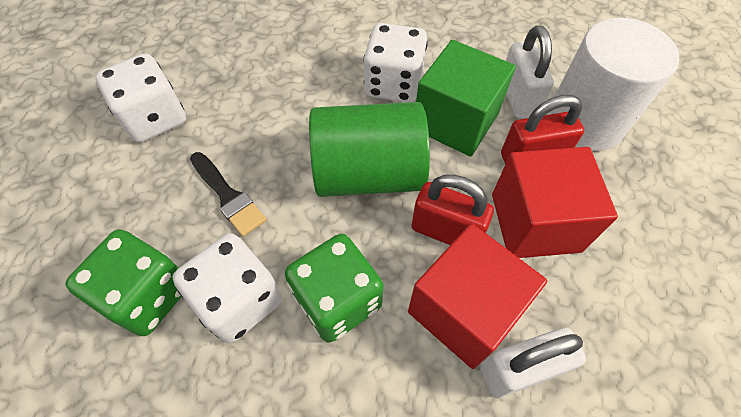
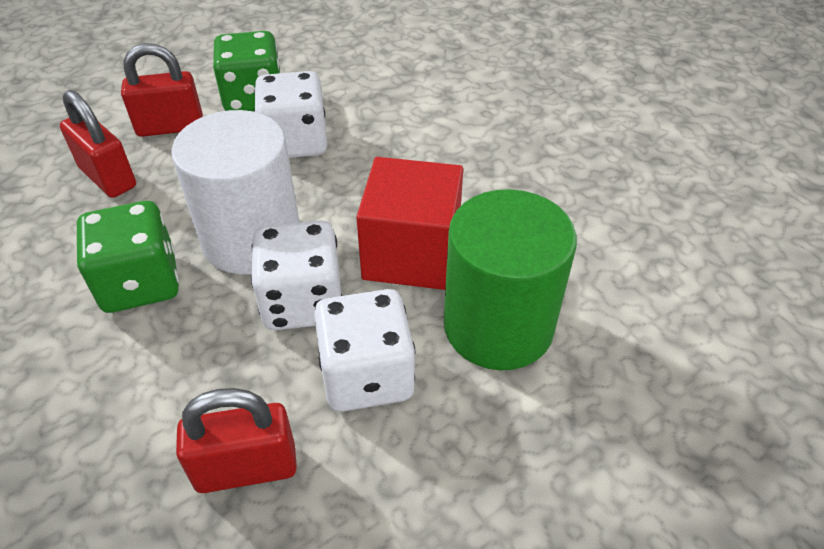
black brush: [190,152,266,237] = 1 -> none = 0
green cube: [416,40,516,157] = 1 -> none = 0
red cube: [408,224,547,369] [492,147,618,258] = 2 -> [356,157,463,290] = 1
red padlock: [411,174,494,245] [501,95,584,164] = 2 -> [60,90,136,198] [121,43,203,137] [176,388,297,493] = 3
white padlock: [480,328,586,398] [506,25,554,118] = 2 -> none = 0

